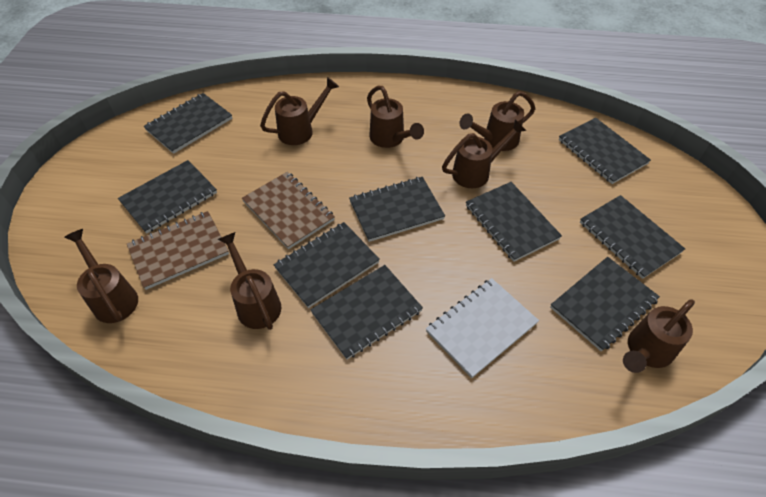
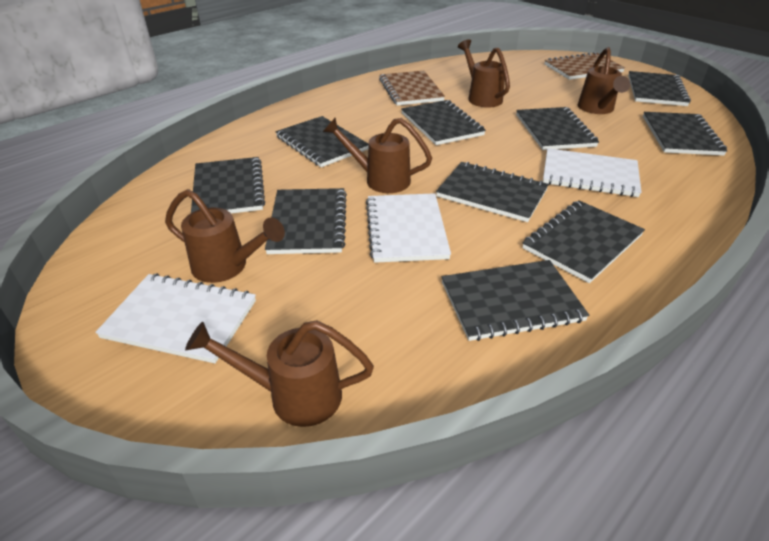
black notebook: [118,160,217,234] [144,93,232,154] [273,222,380,308] [310,265,423,359] [349,177,445,242] [466,182,562,262] [550,257,660,352] [559,118,651,184] [580,195,685,279] = 9 -> [191,157,265,214] [265,188,347,254] [275,116,369,167] [401,100,486,145] [436,161,549,222] [442,260,589,341] [516,107,599,150] [522,200,645,283] [628,71,691,106] [643,112,727,156] = 10
brown watering can: [64,229,138,323] [218,232,281,330] [260,77,339,145] [367,86,424,148] [442,120,526,188] [459,91,535,151] [623,299,695,373] = 7 -> [165,189,285,283] [185,320,374,427] [323,118,432,193] [458,39,510,108] [578,47,630,114] = 5
white notebook: [426,278,539,378] = 1 -> [95,273,256,363] [366,193,451,263] [543,148,641,197] = 3

